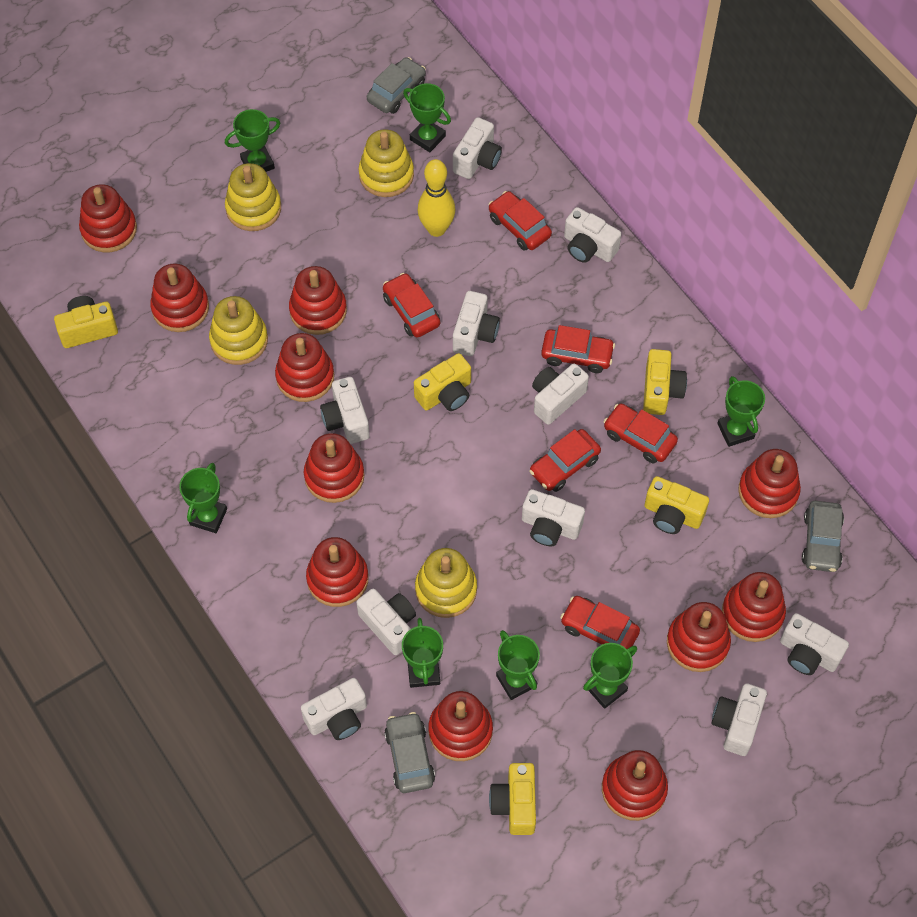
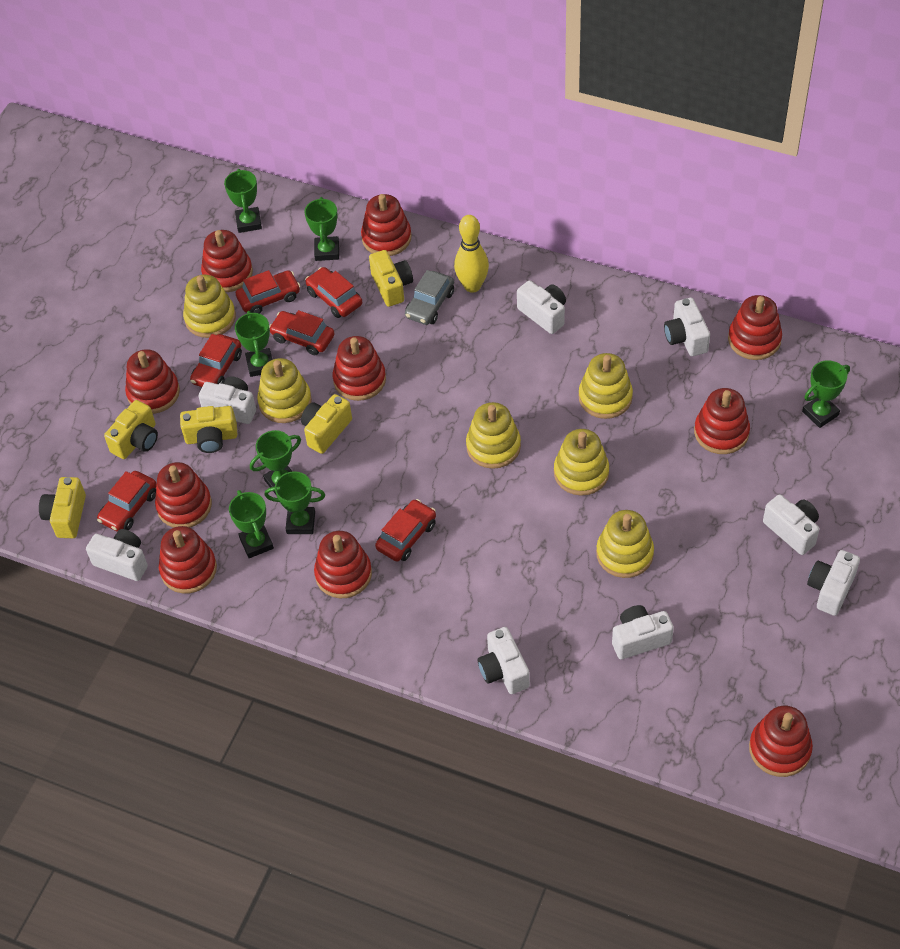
grey car: [367,57,426,114] [384,712,435,793] [802,501,844,572] = 3 -> [405,270,454,325] = 1
red stacking toy: [79,184,137,252] [150,264,209,332] [275,333,334,402] [289,266,347,335] [304,433,364,503] [306,537,368,607] [428,691,493,761] [602,750,668,821] [667,602,731,672] [722,572,786,642] [738,449,801,518] = 11 -> [125,349,180,414] [155,462,212,528] [159,526,217,593] [201,230,253,292] [314,531,372,598] [332,336,386,401] [361,194,411,256] [694,388,750,454] [728,295,782,360] [749,706,813,777] = 10
white camera: [301,678,367,740] [320,377,370,444] [356,589,416,655] [453,117,502,179] [453,291,500,356] [522,489,585,546] [532,363,589,425] [564,207,621,263] [712,683,767,756] [780,613,849,675] = 10 -> [86,529,148,581] [198,376,256,424] [478,627,530,694] [517,280,566,334] [612,605,674,659] [664,298,710,356] [763,494,819,555] [807,550,860,616] = 8
yellow stacking toy: [209,296,268,365] [225,163,281,231] [359,129,414,197] [415,548,477,618] = 4 -> [183,275,236,338] [257,358,312,423] [466,402,521,469] [554,429,609,496] [579,353,633,419] [596,510,654,578] = 6

